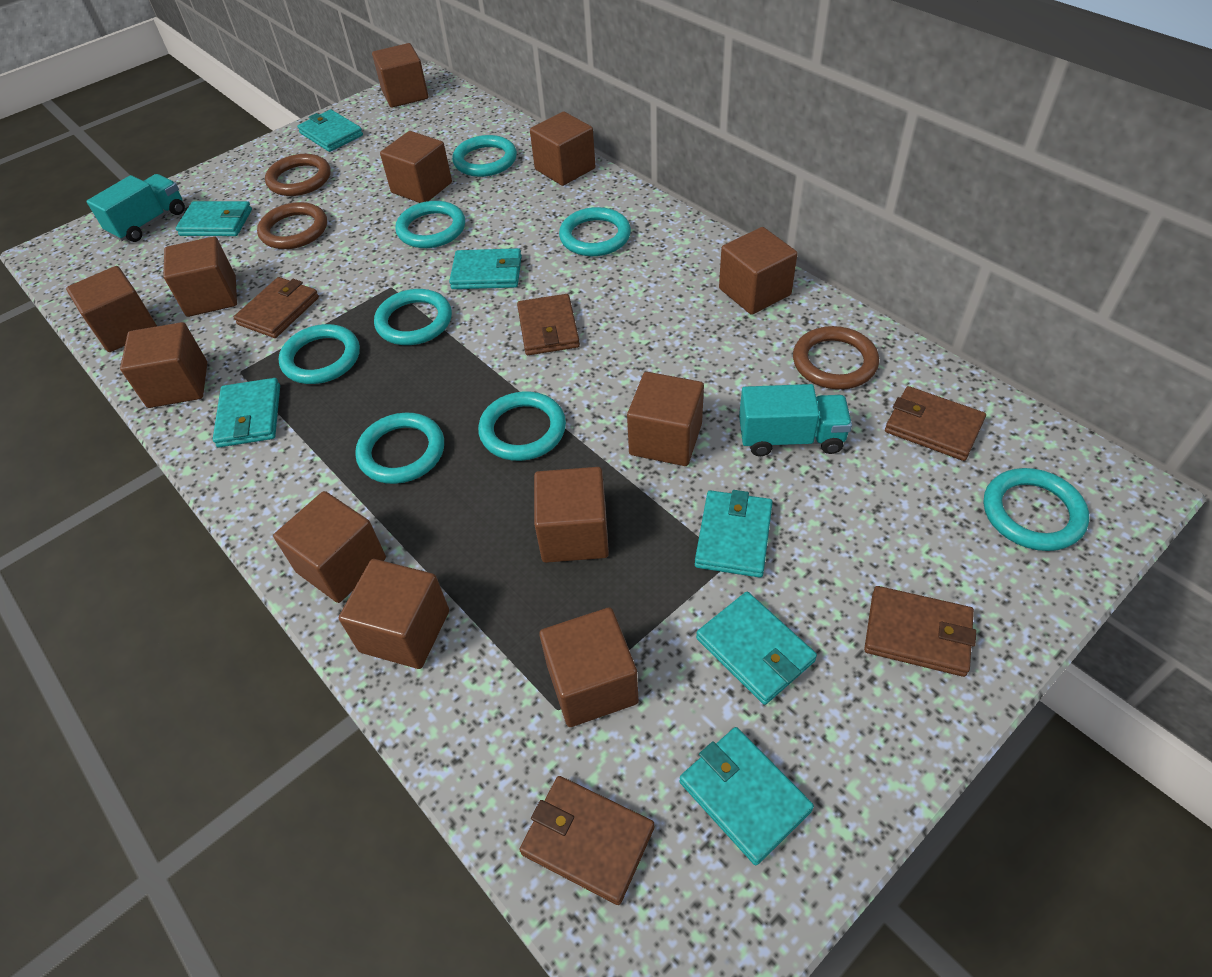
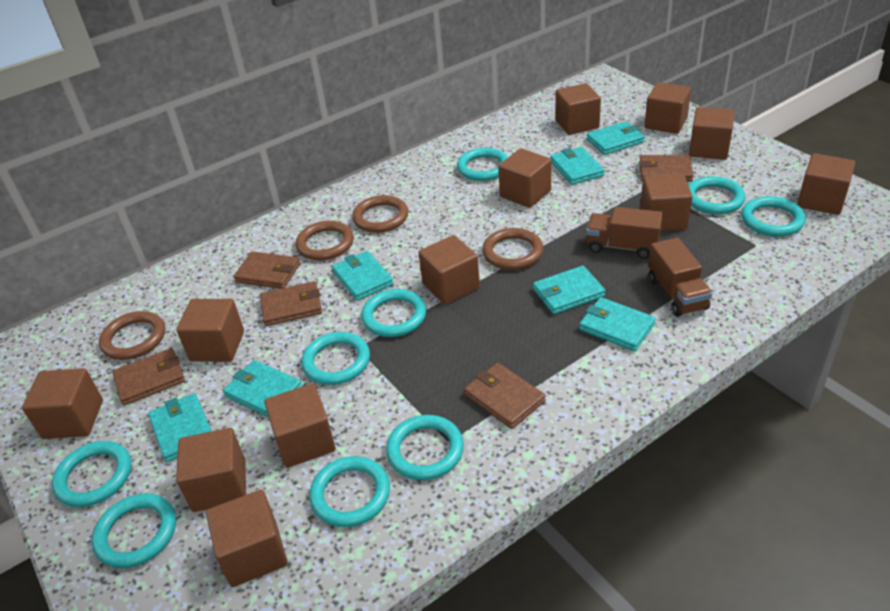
brown ring: [257,202,327,249] [265,154,331,196] [793,326,879,389] = 3 -> [99,311,165,360] [295,221,354,260] [352,195,408,233] [482,228,543,270] = 4
brown truck: none = 0 -> [586,207,663,259] [648,237,712,317] = 2
turquoise ring: [279,324,360,384] [355,413,444,484] [374,289,452,345] [395,201,465,248] [452,135,517,177] [478,391,566,461] [559,207,631,256] [984,468,1089,551] = 8 -> [52,441,131,507] [92,493,176,568] [301,332,370,385] [309,456,390,527] [361,289,426,337] [386,415,464,480] [457,148,508,181] [688,176,745,214] [741,196,806,237] = 9
turquoise truck: [86,174,185,242] [739,384,852,456] = 2 -> none = 0

